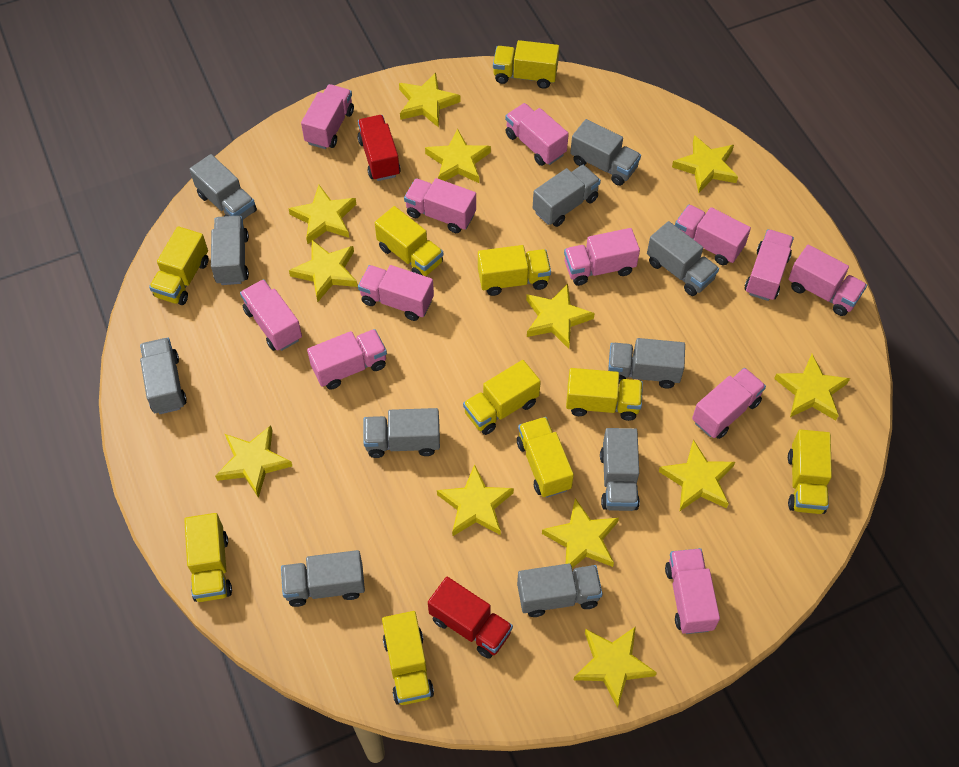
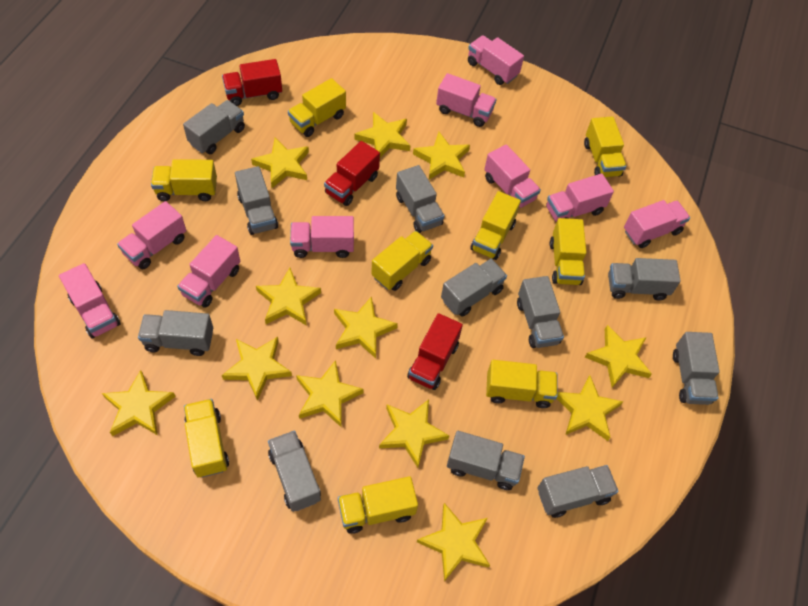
pink truck: [240,279,302,351] [301,84,354,149] [307,329,387,390] [358,265,434,321] [404,178,476,233] [505,103,569,166] [564,228,640,286] [665,548,720,634] [675,205,751,265] [692,368,766,439] [745,229,794,301] [788,245,867,316] = 12 -> [59,263,121,338] [117,201,186,269] [177,235,240,308] [290,216,354,258] [436,73,497,127] [468,35,524,85] [484,144,541,208] [546,174,614,222] [624,200,690,248] = 9
red truck: [358,115,401,181] [428,577,513,659] = 2 -> [222,59,282,106] [324,141,380,206] [407,313,463,390] = 3
yellow truck: [149,226,208,305] [184,513,232,602] [375,206,443,276] [382,611,434,705] [463,360,541,435] [478,245,551,296] [493,40,559,89] [517,417,574,497] [566,368,643,421] [788,429,832,514] = 10 -> [151,159,217,201] [184,399,229,477] [288,78,346,137] [338,476,418,534] [371,231,433,291] [470,191,521,260] [486,360,557,408] [550,218,586,285] [584,116,627,177] = 9

